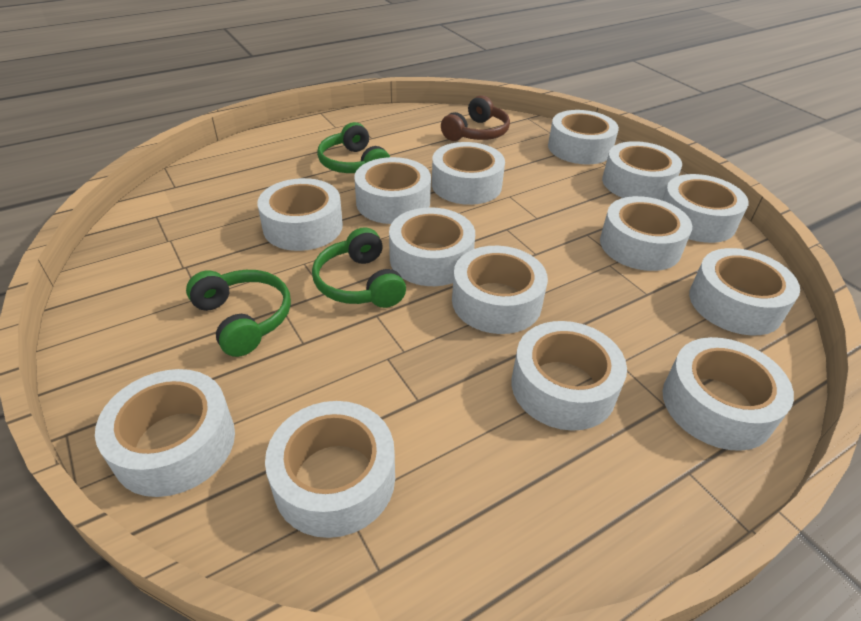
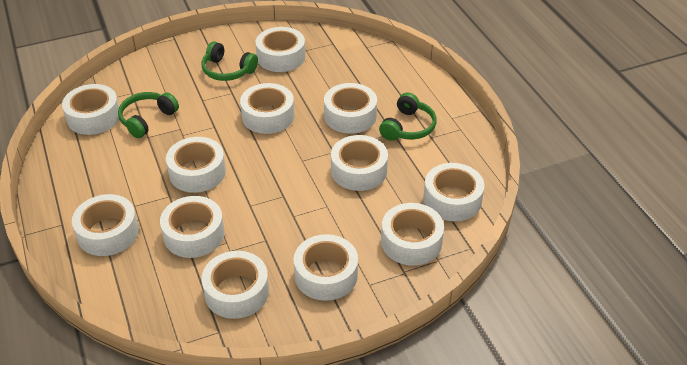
brown headphones: [441,95,510,141] = 1 -> none = 0
white tape: [95,369,235,497] [257,178,343,251] [265,401,395,538] [354,157,431,224] [389,207,475,286] [432,142,505,205] [452,246,548,334] [512,321,627,431] [548,110,619,165] [600,196,692,271] [602,141,682,200] [662,174,749,243] [663,337,794,451] [689,248,800,335] = 14 -> [62,84,119,135] [72,194,139,256] [160,196,224,258] [166,137,226,193] [201,251,269,319] [240,83,294,134] [256,27,306,72] [294,234,358,301] [324,83,377,134] [331,135,388,191] [381,203,444,266] [423,163,484,221] = 12

